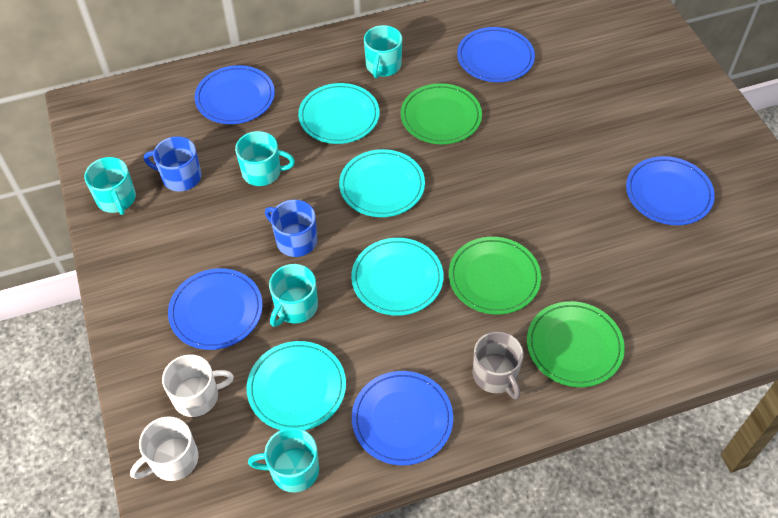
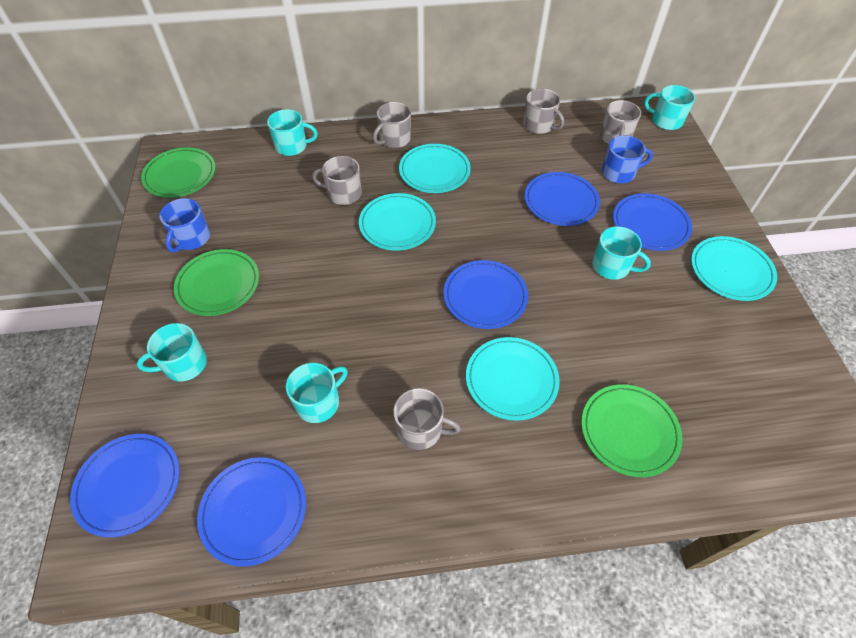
grey mug: [473,331,524,400] = 1 -> [312,156,362,205] [373,102,411,148] [393,388,461,450] [523,89,564,134] [600,100,641,144] = 5
white mug: [130,416,198,481] [162,354,234,417] = 2 -> none = 0

